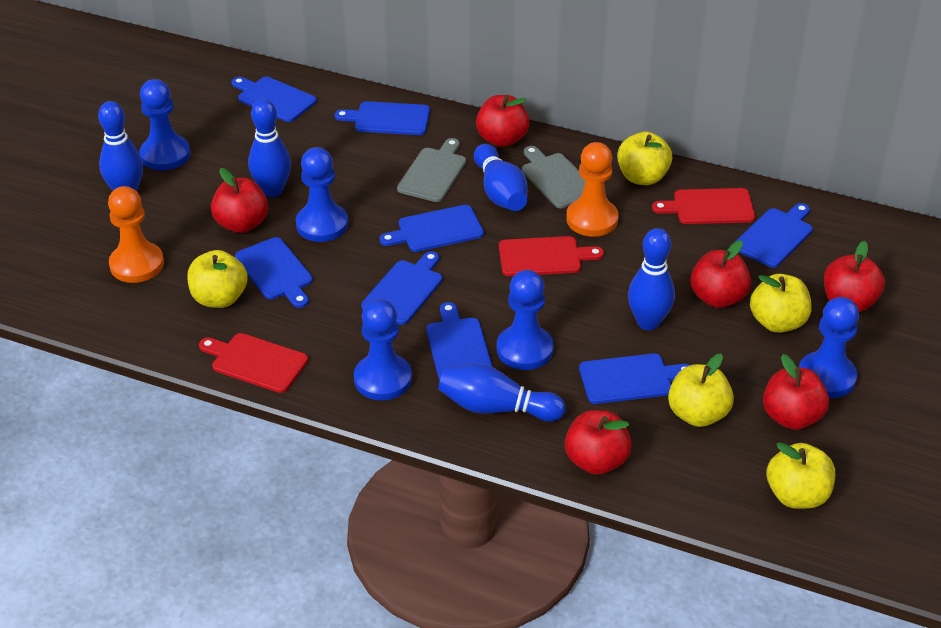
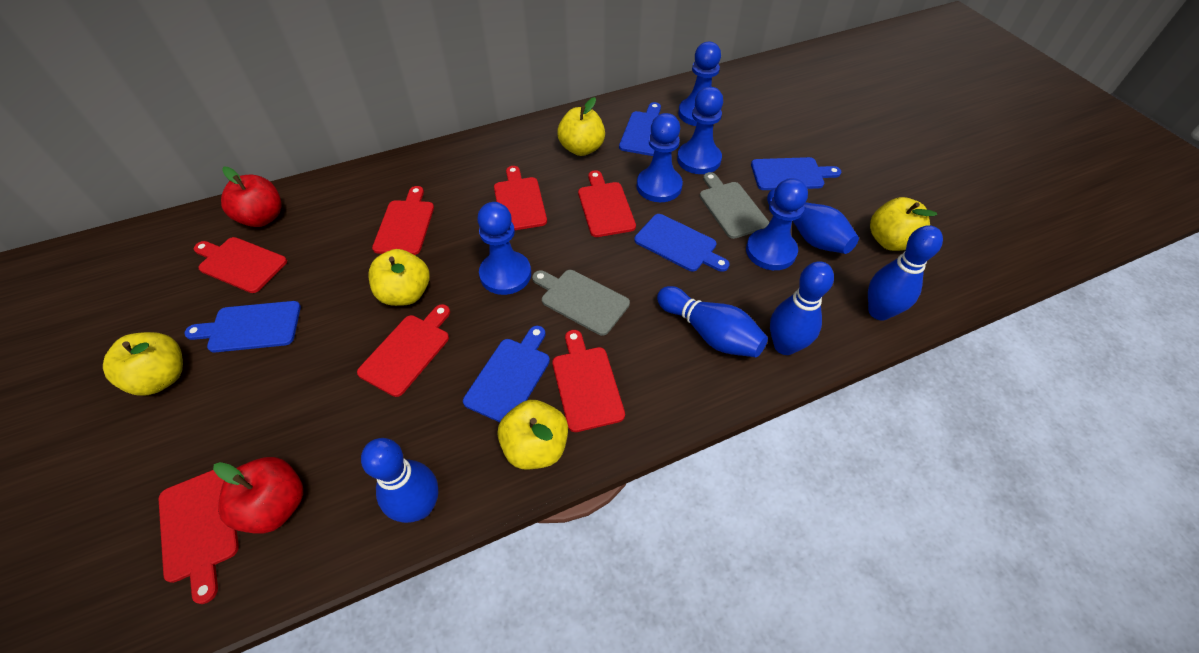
blue cutting board: [232,77,317,122] [235,237,313,308] [335,101,430,135] [361,251,442,325] [380,205,484,252] [426,302,493,381] [579,353,690,404] [734,203,813,268] = 8 -> [184,301,301,352] [463,326,550,422] [619,102,661,156] [634,214,730,272] [751,157,841,190] = 5
orange pawn: [108,186,164,283] [566,142,619,237] = 2 -> none = 0
red apple: [211,168,268,233] [476,95,530,147] [565,410,632,475] [690,240,751,308] [763,354,829,430] [824,241,885,312] = 6 -> [213,457,303,534] [221,167,282,227] = 2
red cutting board: [199,333,308,393] [499,236,604,276] [652,188,755,224] = 3 -> [159,470,239,604] [194,237,287,293] [357,304,450,397] [372,186,434,255] [494,166,547,230] [552,330,625,432] [578,170,636,237] = 7

